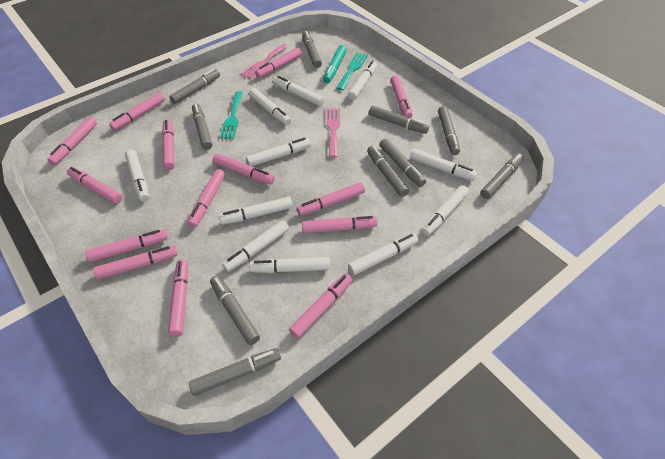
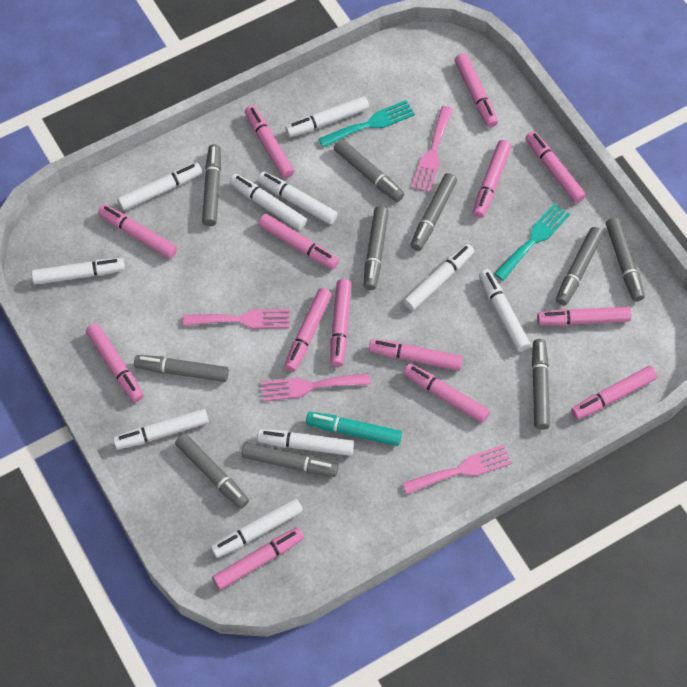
pink fork: [241,44,288,79] [326,108,340,158] = 2 -> [183,309,290,329] [261,373,370,401] [402,445,512,494] [411,106,453,193] = 4
white marker: [125,149,149,202] [219,197,293,225] [222,220,289,272] [246,138,311,166] [249,88,291,125] [249,257,330,273] [273,76,324,106] [348,61,377,100] [348,233,418,275] [410,149,477,181] [421,185,469,236] = 11 -> [32,258,125,285] [113,409,209,450] [117,163,202,211] [211,498,303,558] [230,174,307,230] [257,429,354,456] [258,172,338,225] [285,96,369,137] [403,243,474,311] [479,269,530,352] = 10

